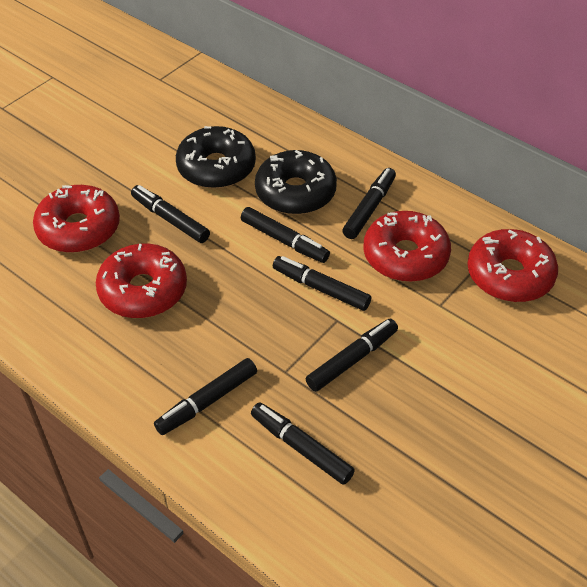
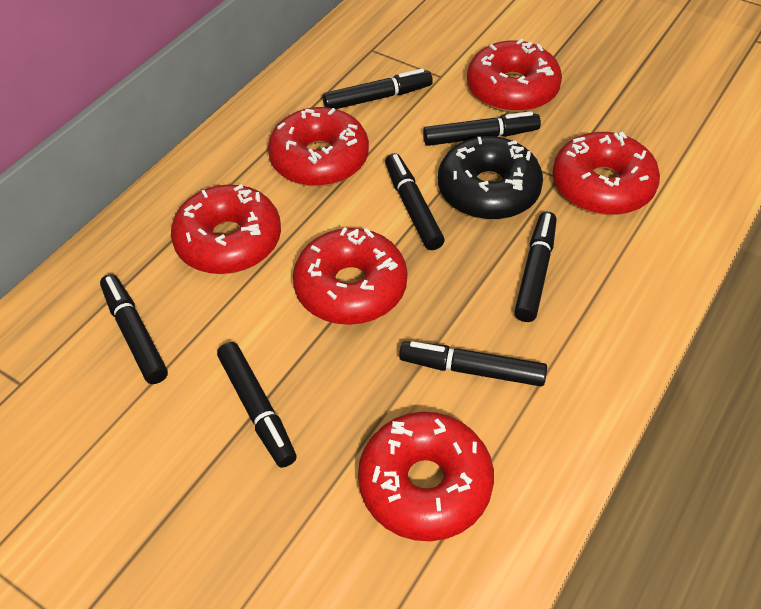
black donut: [176,126,256,189] [255,150,337,215] = 2 -> [438,136,543,220] = 1
red donut: [33,185,120,253] [96,243,187,318] [363,211,451,282] [467,229,558,302] = 4 -> [171,184,281,274] [268,107,369,186] [293,227,407,325] [358,412,494,541] [467,39,562,112] [552,132,660,215] = 6

